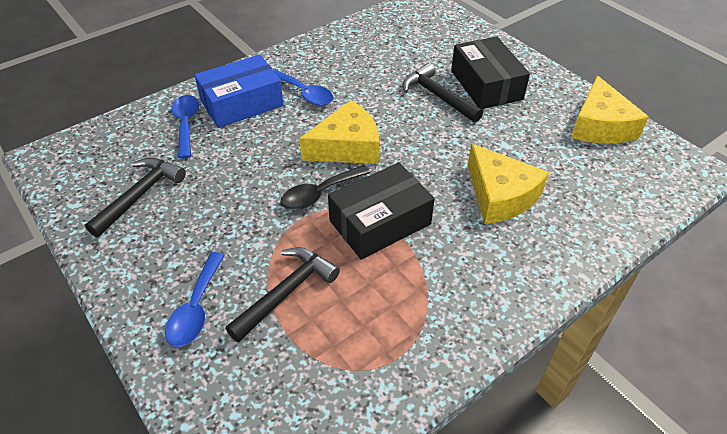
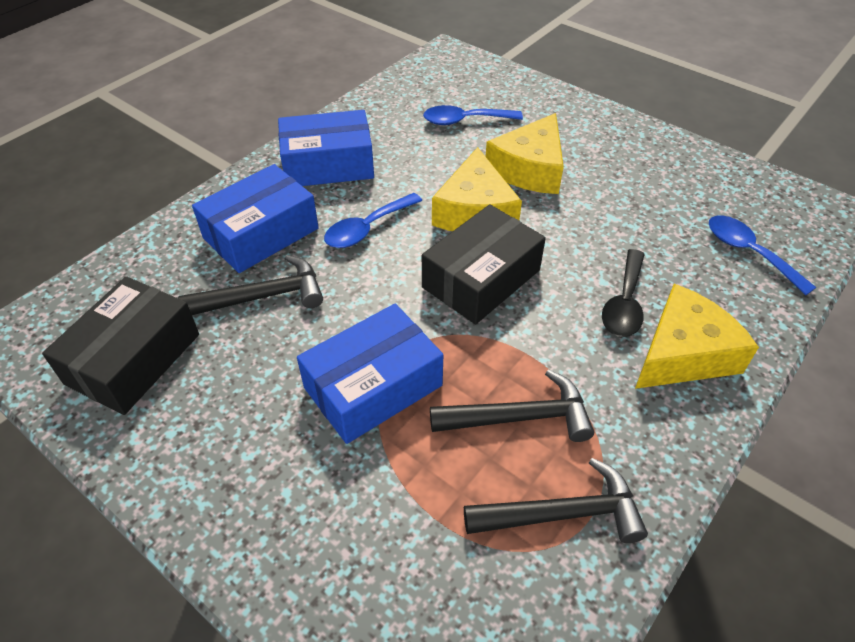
blue box: [194,55,284,128] = 1 -> [192,164,319,273] [278,110,374,186] [297,304,443,444] = 3

